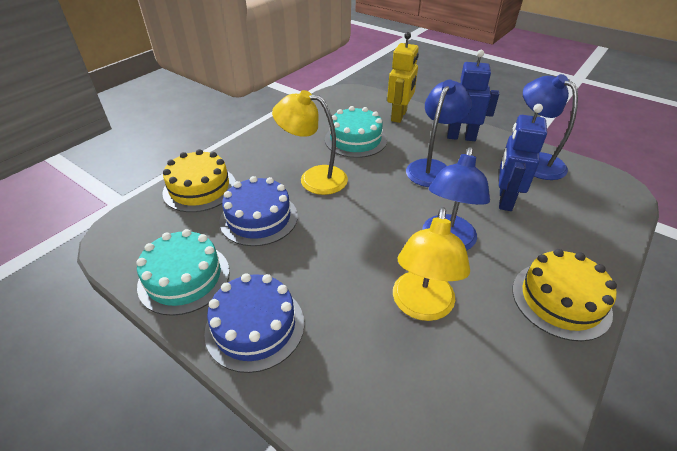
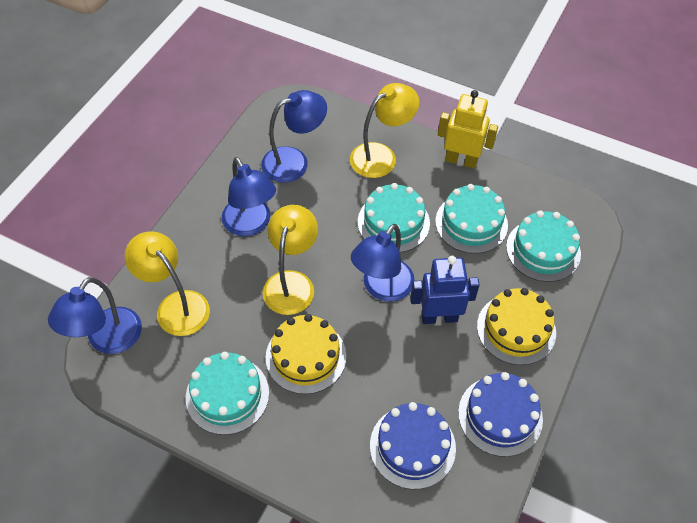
blue lamp: [406,80,472,187] [422,147,490,251] [523,74,578,180] = 3 -> [48,277,142,354] [222,157,276,236] [261,90,327,183] [351,224,415,302] = 4
blue robot: [447,50,499,141] [499,104,547,211] = 2 -> [410,256,480,324] = 1
turquoise cake: [136,229,230,316] [325,106,387,158] = 2 -> [186,352,269,435] [358,183,430,253] [435,184,508,254] [506,210,581,282] = 4
yellow lamp: [272,90,348,195] [393,207,470,321] = 2 -> [124,231,210,336] [263,205,318,315] [350,83,419,178] = 3

